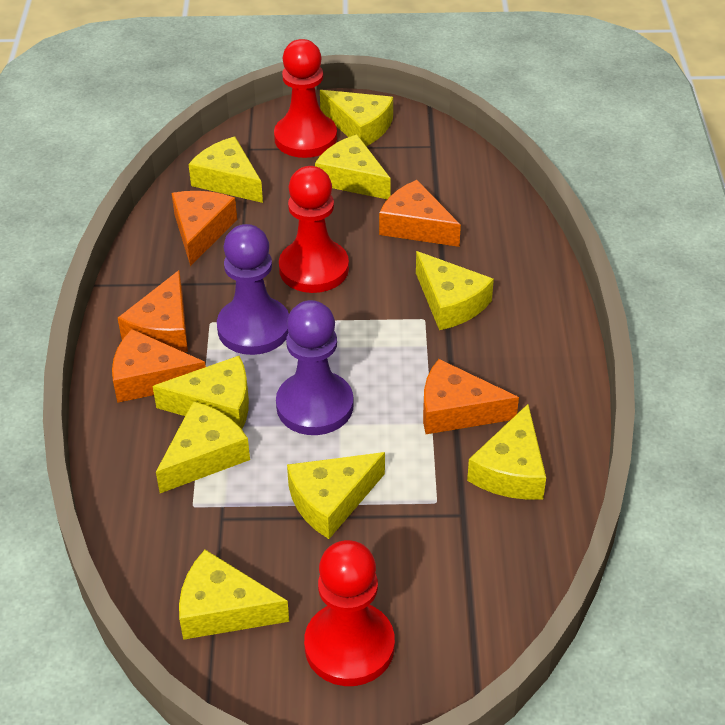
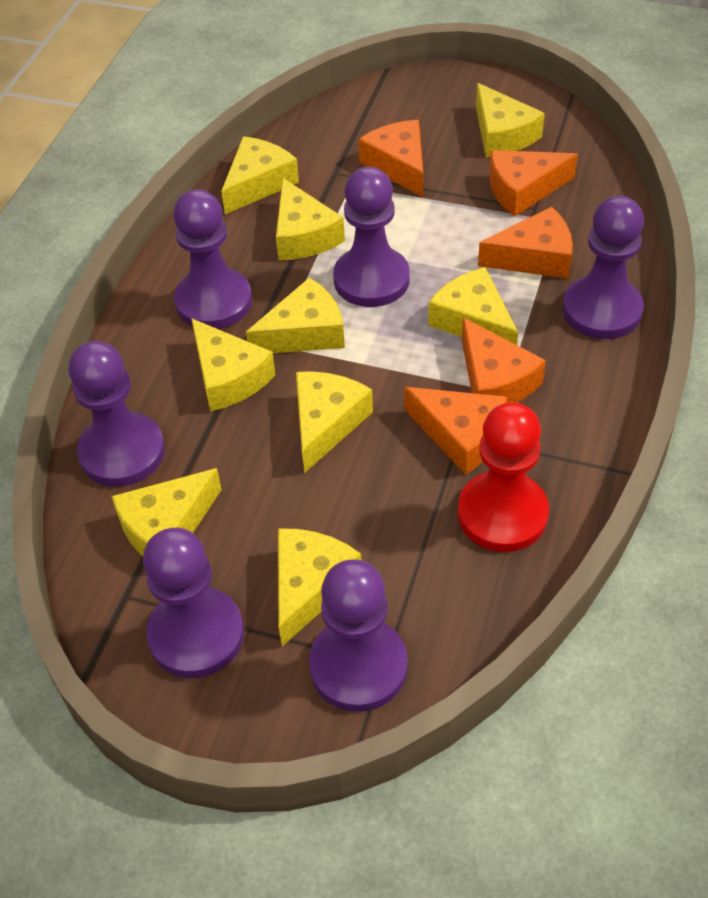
purple pawn: [217,224,289,355] [276,300,354,435] = 2 -> [68,341,165,487] [143,528,244,678] [173,189,252,329] [309,559,408,712] [333,167,410,307] [562,196,644,339] = 6
red pawn: [274,39,337,158] [279,166,349,293] [304,540,395,686] = 3 -> [458,402,549,552] = 1

